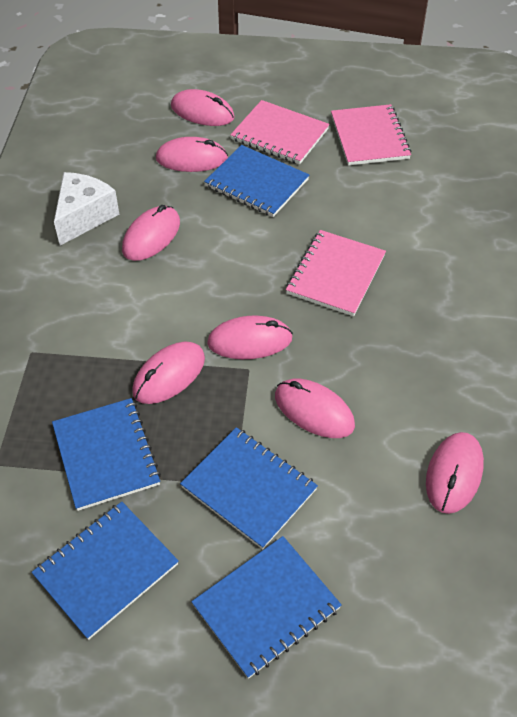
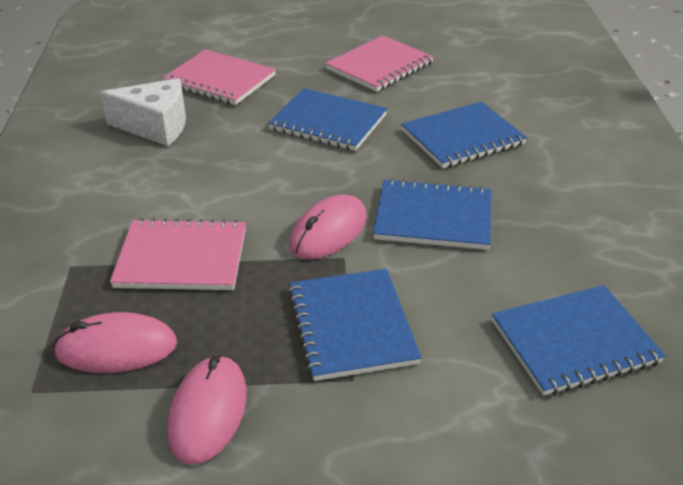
pink mouse: [122,205,180,261] [132,342,205,404] [156,137,228,172] [171,89,235,126] [207,316,293,359] [275,379,355,438] [426,432,484,514] = 7 -> [53,312,177,373] [167,355,247,465] [289,195,367,259] = 3

